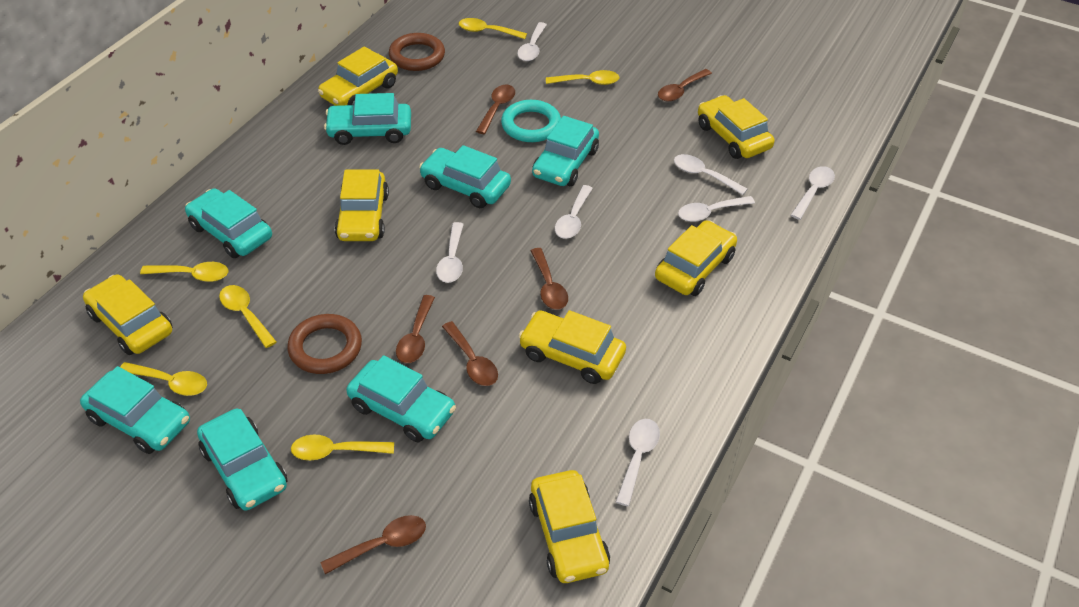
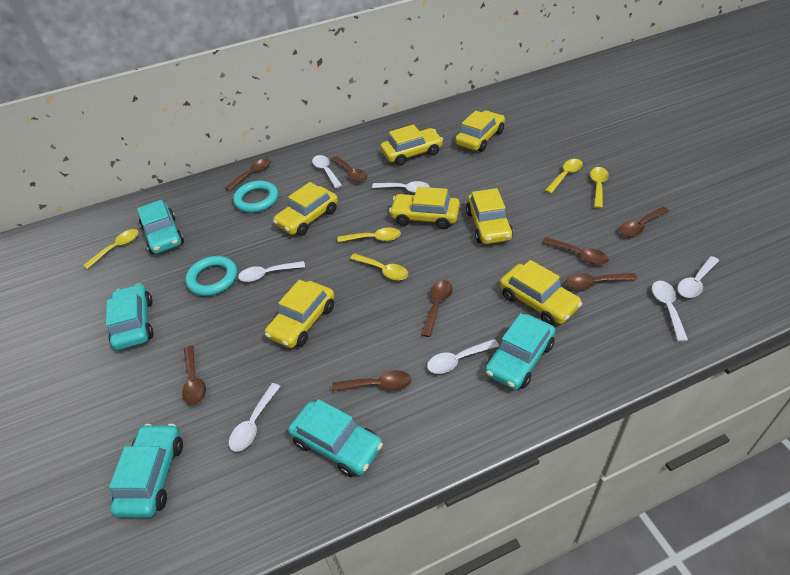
brown ring: [287,314,362,374] [389,33,445,71] = 2 -> none = 0
brown spoon: [321,515,426,574] [396,295,435,363] [442,321,498,386] [476,84,515,134] [530,248,568,310] [658,69,712,102] = 6 -> [182,346,206,405] [225,159,271,191] [331,156,367,182] [332,370,411,391] [421,280,452,337] [542,237,609,265] [566,273,637,290] [620,207,669,236] = 8
turquoise car: [80,366,190,454] [185,188,272,258] [197,409,287,511] [324,93,411,145] [346,355,456,442] [419,145,511,208] [532,116,599,186] = 7 -> [106,284,154,350] [109,424,183,518] [137,200,184,254] [288,399,383,477] [485,313,555,390] = 5
turquoise ring: [501,100,561,142] = 1 -> [185,256,237,296] [233,181,278,213] = 2
yellow spoon: [120,362,207,396] [140,262,228,282] [219,285,276,348] [291,434,394,460] [459,18,527,39] [546,70,619,85] = 6 -> [83,229,139,269] [337,227,401,242] [350,253,408,280] [544,159,583,194] [590,167,609,209] = 5

